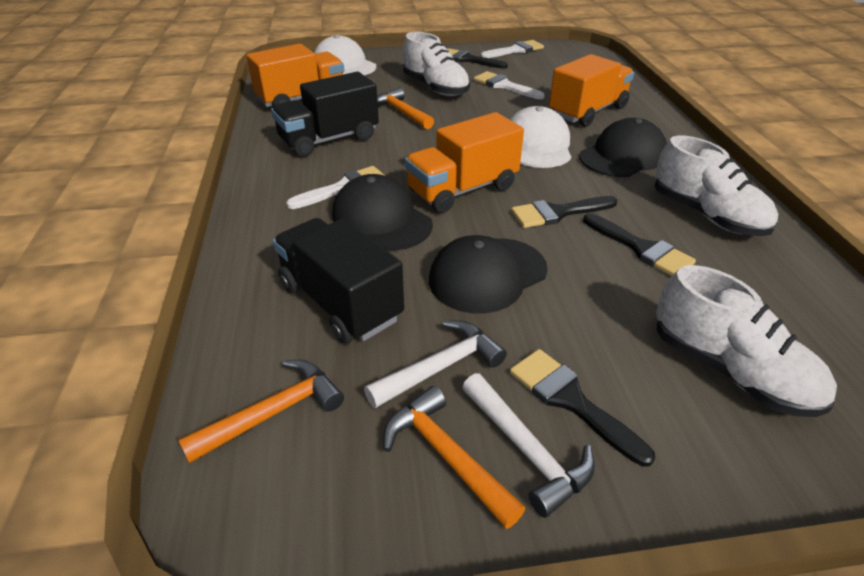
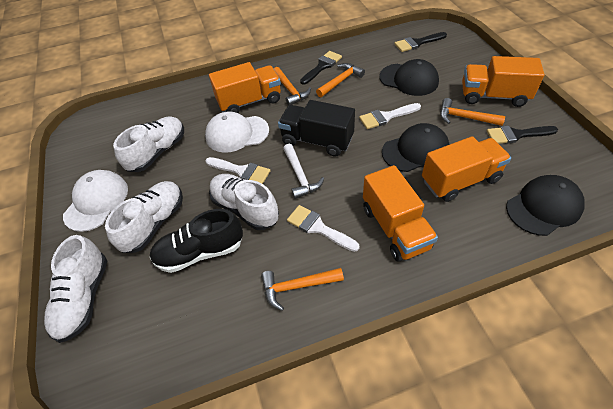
black brush: [447,48,508,69] [510,349,655,467] [511,196,618,228] [583,213,696,276] = 4 -> [300,51,342,85] [394,32,447,52] [487,126,558,144] = 3
black shoe: none = 0 -> [150,209,243,273] = 1
black truck: [271,72,379,157] [273,218,404,344] = 2 -> [278,100,355,157] = 1
orange hammer: [178,360,344,463] [377,87,434,129] [383,386,525,529] = 3 -> [261,268,344,311] [274,67,311,105] [316,63,365,97] [440,98,505,126] = 4
orange truck: [247,44,344,107] [405,112,524,213] [549,54,634,127] = 3 -> [209,62,281,113] [363,165,438,262] [422,136,511,202] [462,56,545,107] = 4
white hammer: [364,320,507,408] [462,373,595,518] = 2 -> [283,144,324,199] = 1
white shoe: [403,32,470,96] [654,135,778,236] [656,265,837,417] = 3 -> [44,235,107,343] [105,181,183,253] [113,116,184,172] [209,174,279,230] = 4

